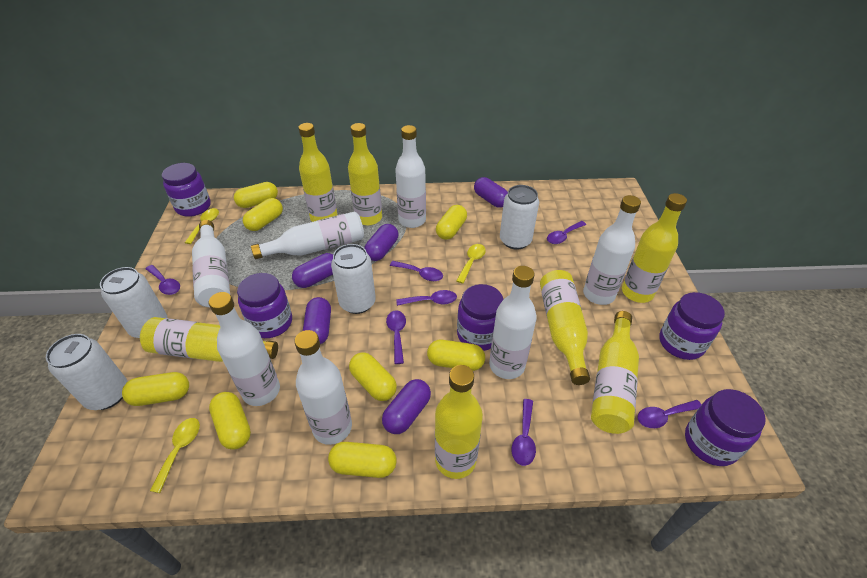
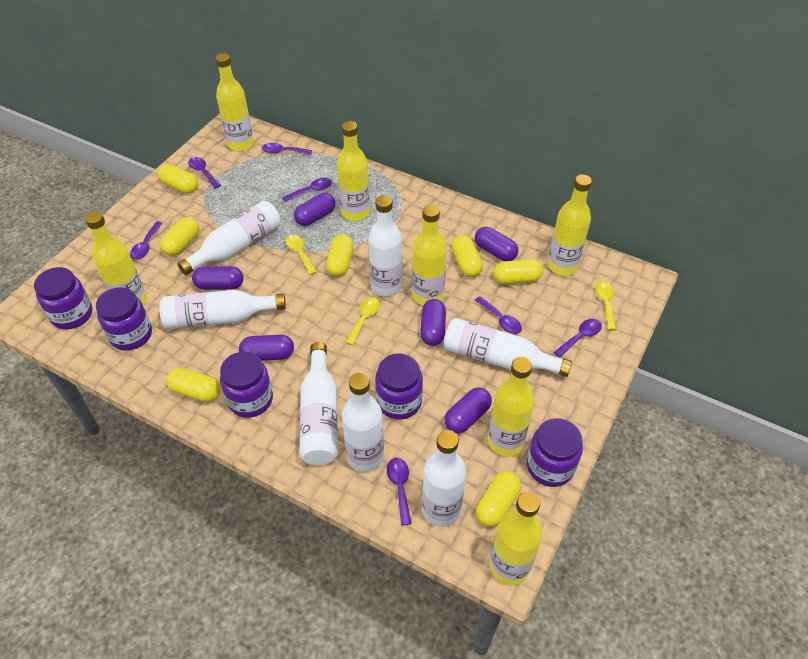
purple capsule: [292,253,333,288] [303,297,331,344] [364,224,398,261] [382,379,431,434] [474,177,508,208] = 5 -> [192,266,243,290] [239,335,294,361] [294,193,336,226] [420,299,446,346] [444,387,492,433] [475,227,519,261] = 6
white can: [46,334,128,410] [100,267,167,338] [331,244,376,314] [500,185,539,250] = 4 -> none = 0
yellow capsule: [122,372,189,406] [209,392,251,450] [234,182,278,208] [243,198,283,231] [328,442,396,478] [349,352,397,401] [427,340,485,371] [436,205,467,240] = 8 -> [158,164,198,194] [160,217,200,256] [166,368,221,402] [326,234,353,276] [452,235,483,277] [476,471,521,527] [493,259,544,284] = 7

